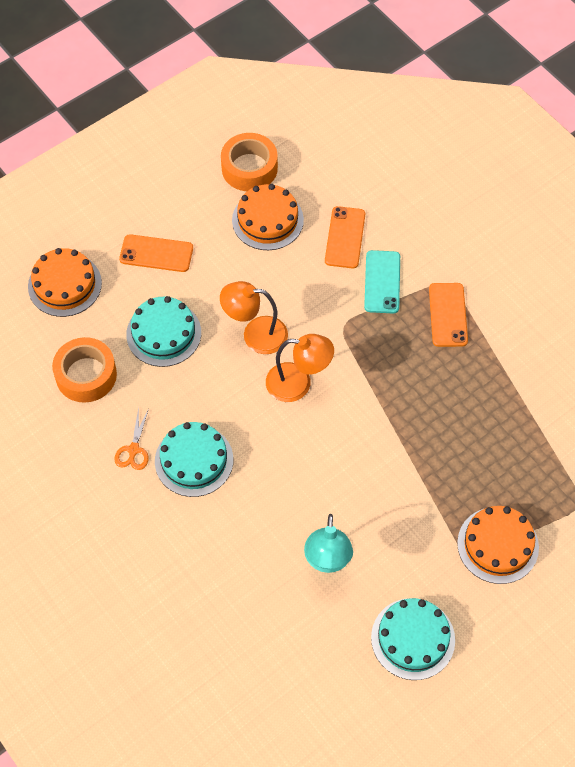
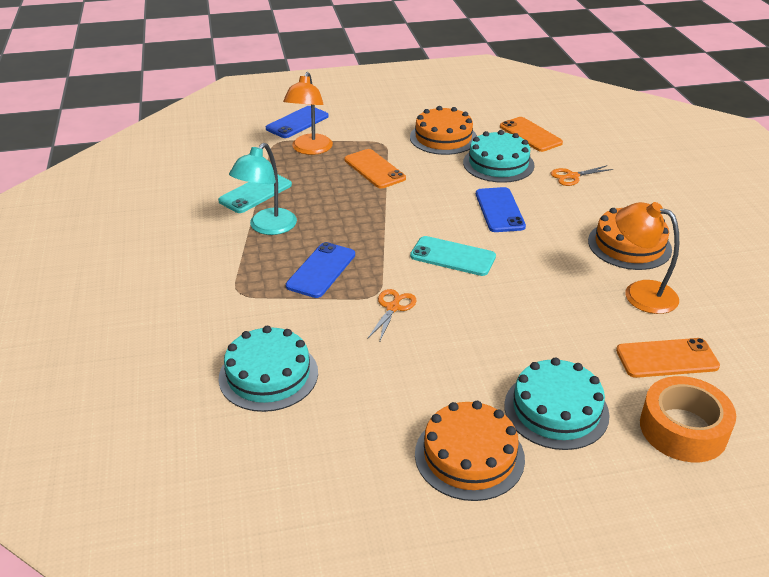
blue phone: none = 0 -> [266,106,329,138] [286,242,355,298] [476,187,526,232] = 3
orange scissors: [114,407,149,470] = 1 -> [367,289,416,343] [551,165,613,186] = 2
orange tape: [52,337,117,403] [221,133,278,191] = 2 -> [640,376,736,462] = 1
turquoise phone: [364,250,400,314] = 1 -> [218,174,292,213] [410,236,496,276] = 2

